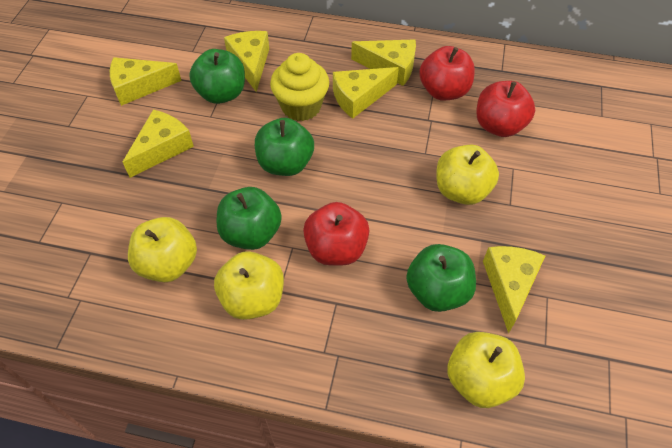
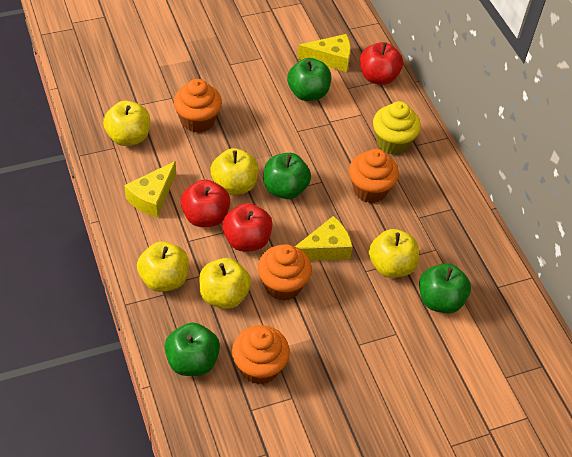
orange cupcake: none = 0 -> [174,79,222,133] [232,325,290,385] [258,244,312,301] [349,149,399,203] = 4
yellow apple: [128,217,197,282] [214,251,284,320] [436,145,499,205] [447,332,525,408] = 4 -> [103,101,150,146] [137,241,189,292] [199,258,251,309] [210,148,258,195] [369,229,419,278] = 5
yellow cheese: [110,57,182,106] [123,110,194,178] [224,31,269,92] [333,67,399,119] [351,39,416,86] [483,246,545,334] = 6 -> [124,161,176,218] [295,216,353,261] [297,34,351,72] = 3

